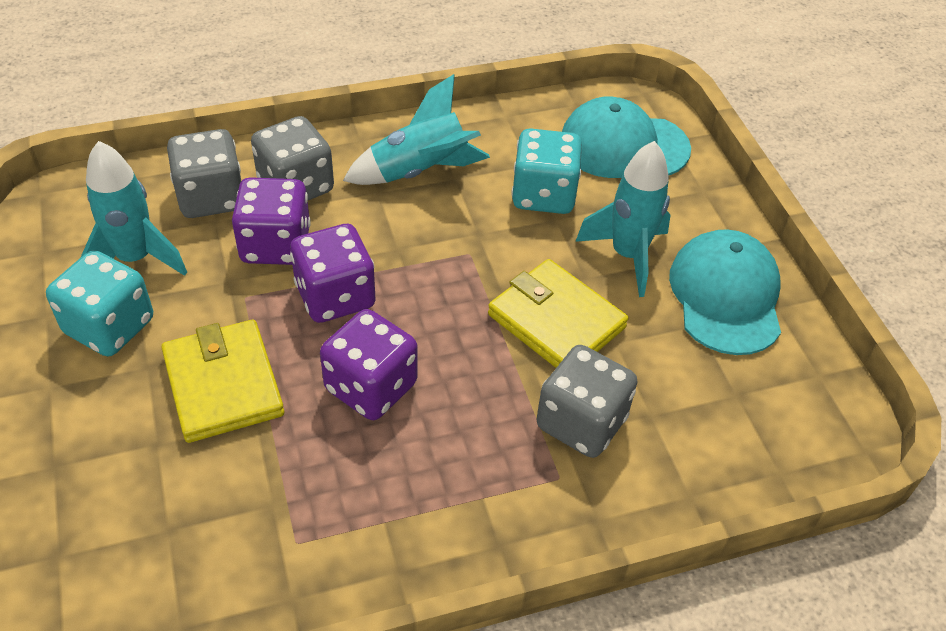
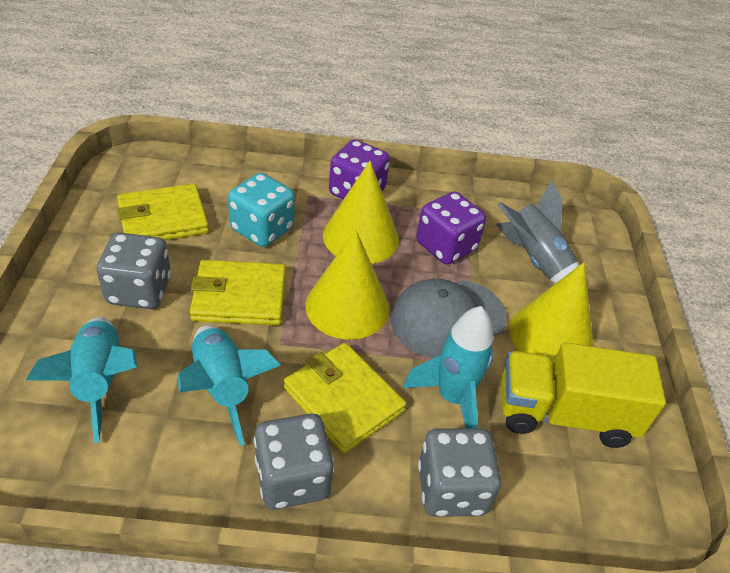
grey cap: none = 0 -> [391,278,507,358] = 1
grey rocket: none = 0 -> [496,180,579,284] = 1
purple dice: [232,177,311,265] [290,224,376,323] [320,309,418,420] = 3 -> [329,140,390,199] [416,191,486,265] = 2
turquoise cap: [562,97,691,178] [669,229,781,355] = 2 -> none = 0
turquoise dice: [46,250,153,356] [512,128,582,214] = 2 -> [228,173,295,247] = 1
yellow cone: none = 0 -> [305,229,390,340] [323,161,399,264] [509,262,594,363] = 3
yellow truck: none = 0 -> [502,342,666,448] = 1
yellow wallet: [161,320,284,443] [488,259,629,368] = 2 -> [117,183,209,240] [190,260,286,325] [284,343,406,453] = 3

